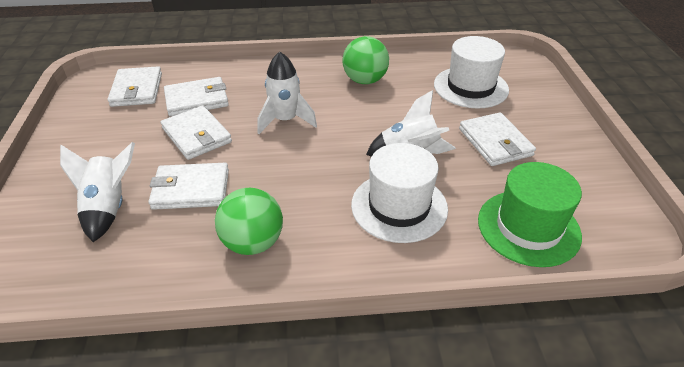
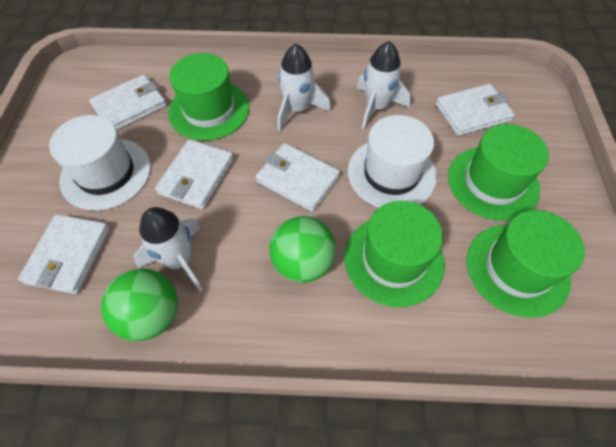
green hat: [478,162,582,267] = 1 -> [168,53,249,141] [344,201,445,307] [448,124,549,221] [467,210,585,318] = 4

